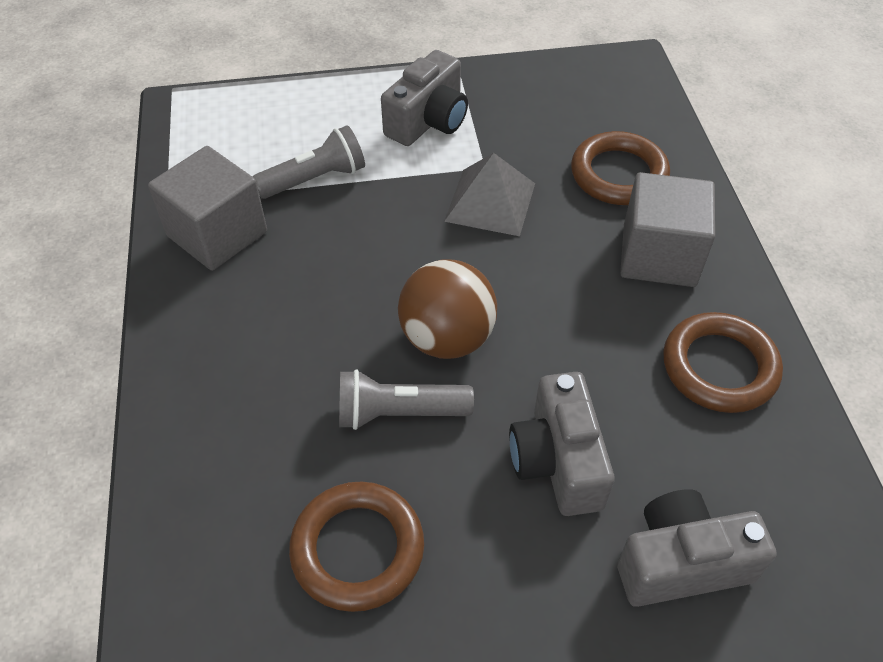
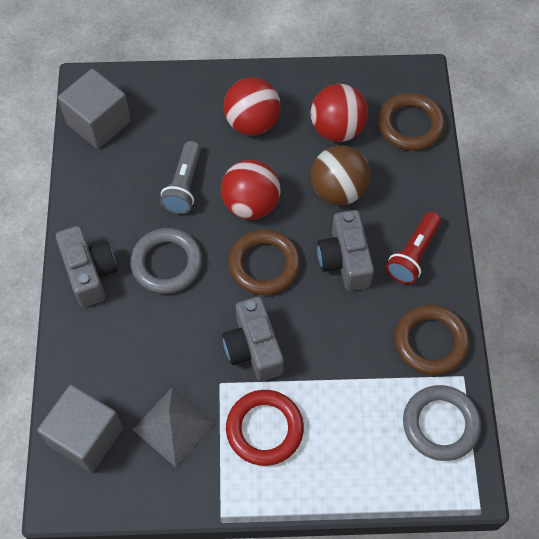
grey flashlight: [253,125,365,199] [339,369,474,430] = 2 -> [160,141,201,214] = 1
grey ring: none = 0 -> [130,228,202,294] [403,385,481,461] = 2
red ball: none = 0 -> [221,160,281,220] [223,77,281,135] [311,84,368,142] = 3
red flashlight: none = 0 -> [386,212,441,284] = 1
red ring: none = 0 -> [226,390,304,466] = 1

